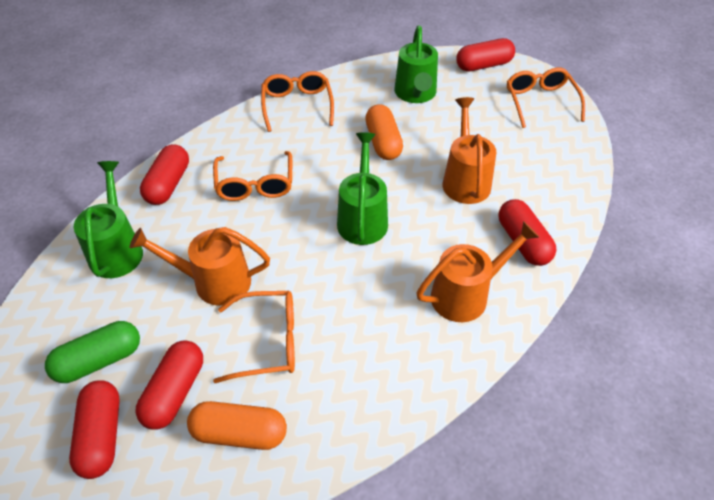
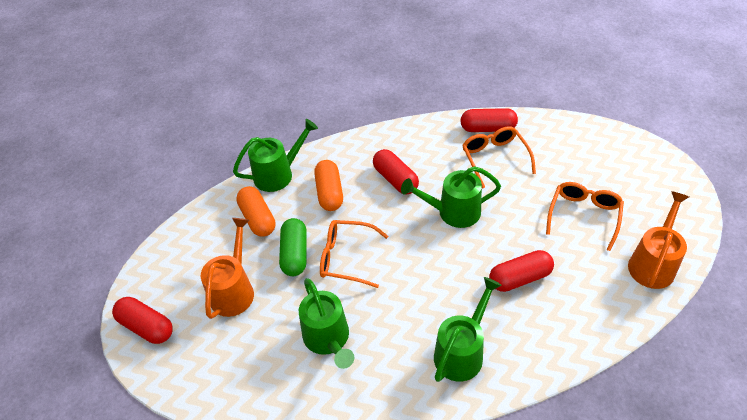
green watering can: [74,161,143,278] [337,132,388,245] [394,26,438,103] = 3 -> [233,119,318,192] [299,278,354,369] [401,166,501,228] [434,277,502,382] = 4
orange glasses: [213,151,292,201] [213,291,295,383] [261,71,334,132] [507,67,585,128] = 4 -> [320,220,388,288] [462,126,536,189] [546,182,624,251] = 3
orange watering can: [129,227,270,306] [416,221,539,322] [443,97,496,204] = 3 -> [201,218,254,319] [628,191,689,289] = 2
red capsule: [69,380,120,479] [136,340,203,430] [140,144,189,205] [456,38,515,71] [499,199,556,266] = 5 -> [112,297,173,344] [373,149,419,195] [460,108,518,132] [489,250,554,292] = 4

